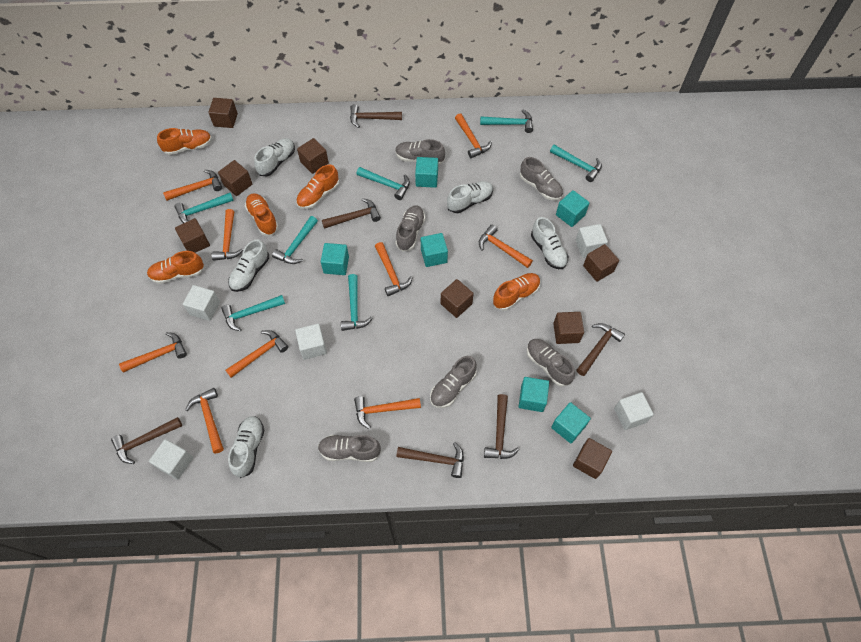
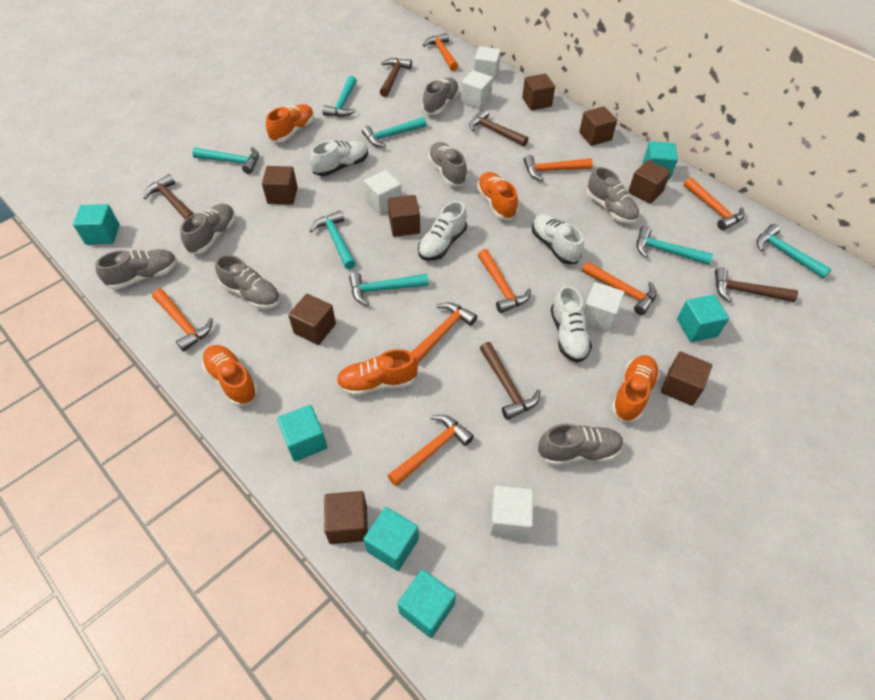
brown hammer: [111,417,182,464] [322,198,381,229] [350,104,402,128] [396,442,464,478] [484,394,519,459] [577,323,625,376] = 6 -> [144,174,194,220] [380,58,412,97] [469,108,528,146] [480,342,541,420] [715,267,798,302] = 5
grey shoe: [318,435,381,462] [395,139,445,165] [395,205,425,252] [430,356,477,408] [520,157,563,200] [527,339,575,387] = 6 -> [95,249,177,290] [180,204,236,254] [215,254,280,309] [422,78,459,115] [428,142,467,186] [538,424,624,466] [586,167,639,224] = 7
orange hammer: [119,332,187,372] [163,169,222,201] [185,388,224,454] [212,209,243,261] [225,330,288,378] [354,396,421,429] [375,242,413,296] [455,114,492,158] [479,225,533,268] = 9 -> [152,289,213,352] [387,415,474,487] [411,302,477,363] [423,33,458,71] [478,249,531,313] [523,155,593,181] [582,262,657,315] [684,177,745,230] = 8
white shoe: [228,239,269,292] [228,416,265,478] [254,138,295,176] [447,181,493,213] [531,217,568,269] = 5 -> [310,141,368,176] [418,201,467,261] [532,214,584,264] [551,286,592,362] = 4

